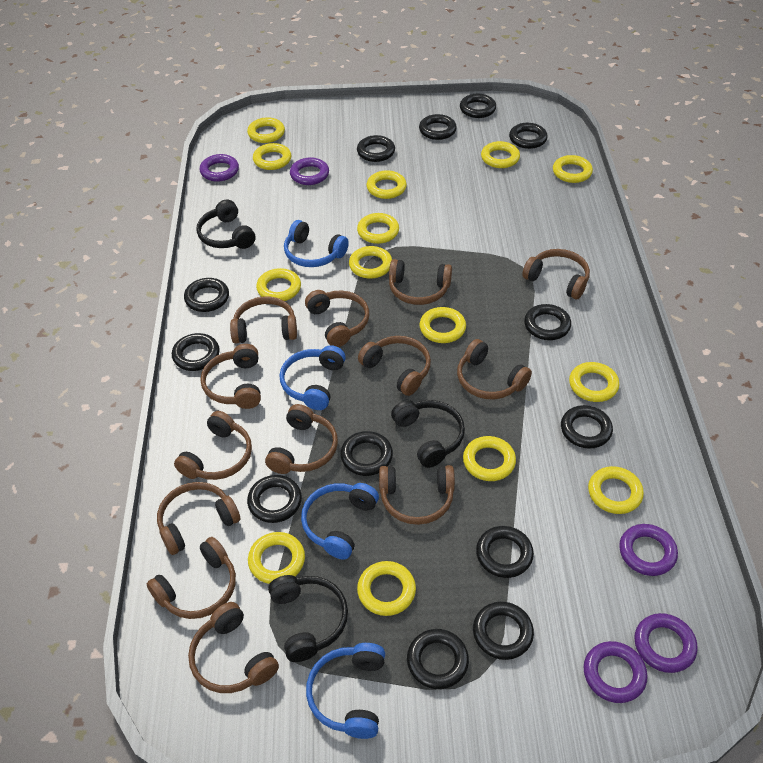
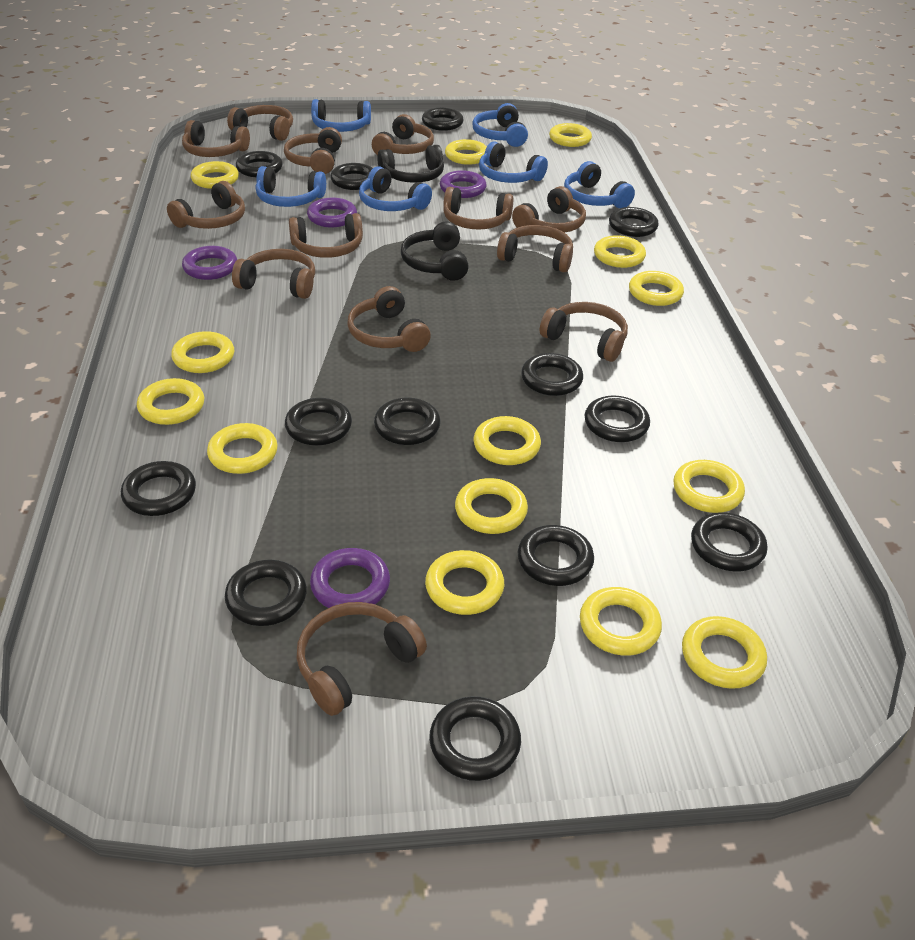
black headphones: [196,199,255,249] [268,575,348,662] [391,400,465,468] = 3 -> [377,145,444,183] [401,221,469,281] = 2
blue headphones: [280,345,346,410] [284,220,349,267] [301,483,379,560] [306,643,385,739] = 4 -> [256,166,326,207] [311,99,371,132] [359,166,432,211] [472,103,528,147] [479,142,548,183] [564,161,635,208] = 6
purple ring: [200,154,239,182] [290,157,329,185] [584,641,648,703] [619,524,678,576] [634,613,698,673] = 5 -> [182,246,237,280] [307,198,357,227] [310,548,390,608] [440,170,487,198] = 4

